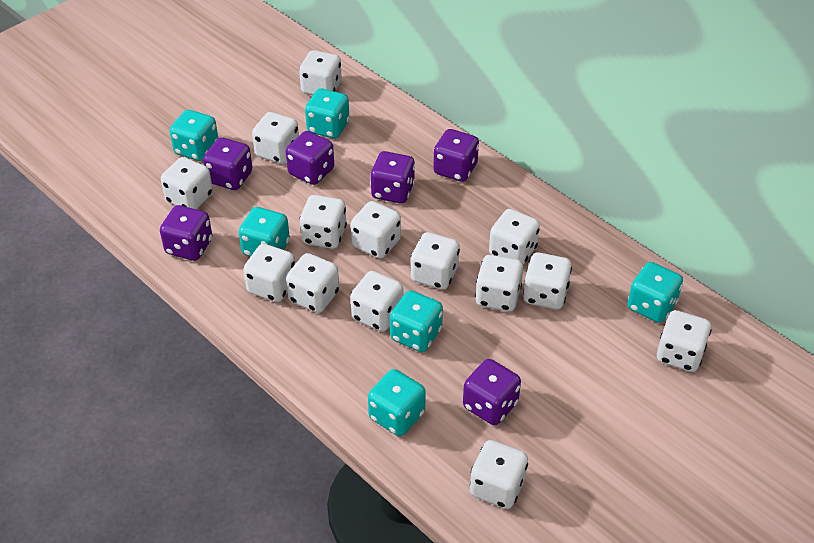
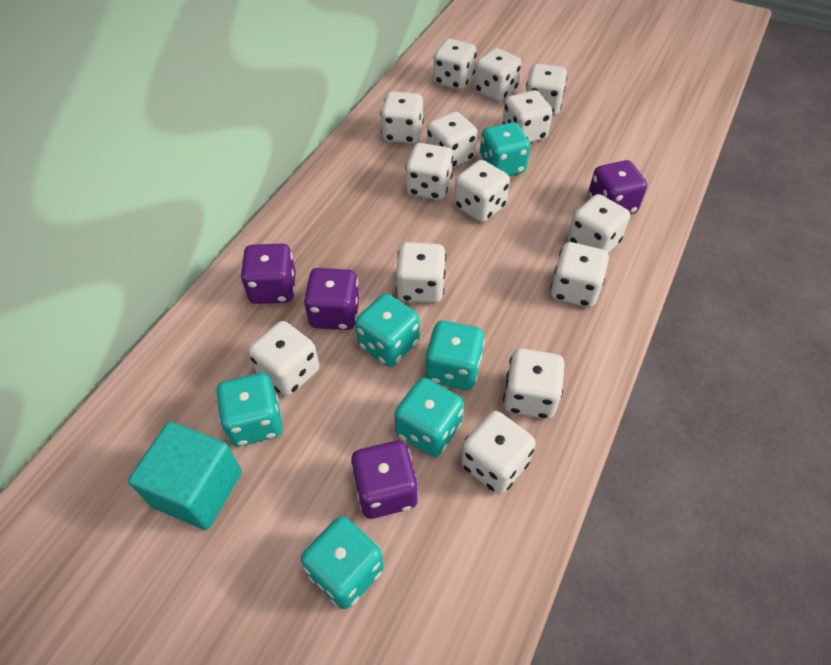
purple dice: [160,205,212,261] [203,137,252,190] [286,131,334,185] [371,151,415,204] [433,129,479,182] [463,359,521,425] = 6 -> [240,244,296,304] [303,268,359,330] [351,441,418,519] [588,160,647,214] = 4
turquoise cube: none = 0 -> [128,422,242,530] = 1

